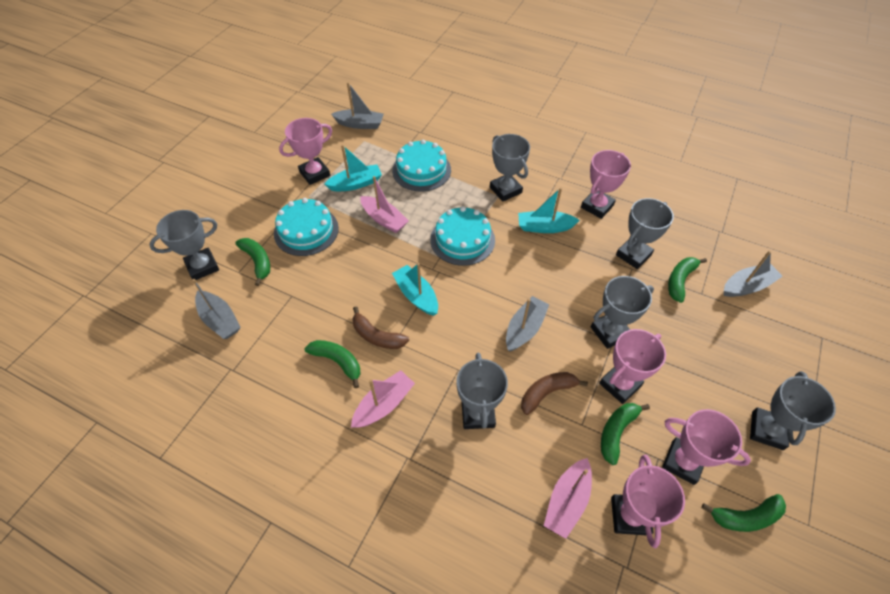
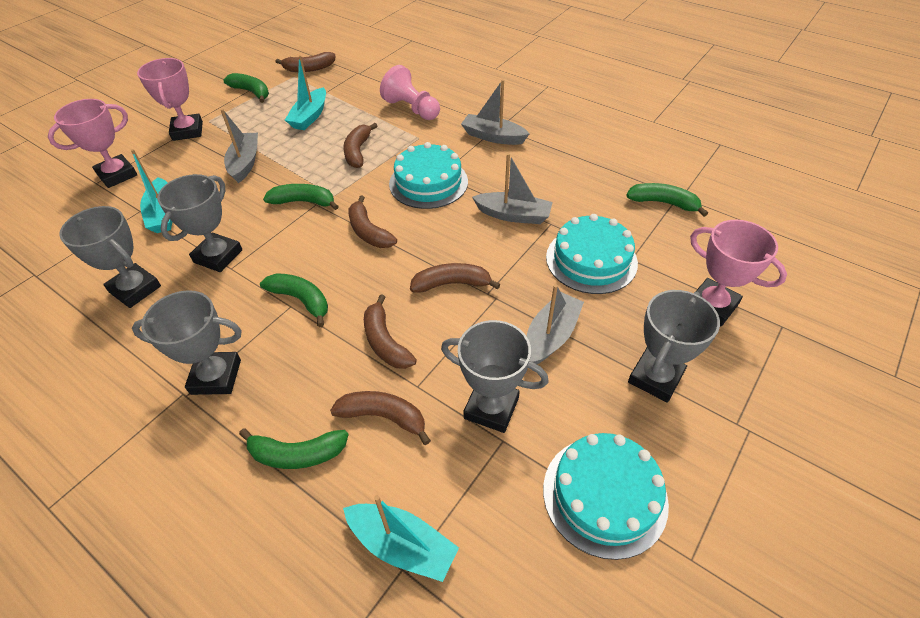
brown banana: [353,306,409,349] [521,372,588,415] = 2 -> [276,52,335,72] [330,391,431,445] [343,123,378,168] [348,195,397,248] [364,294,417,369] [410,263,500,293] = 6
grey trophy: [149,210,219,280] [456,352,508,429] [490,134,530,202] [591,276,654,349] [616,198,674,269] [750,371,836,450] = 6 -> [59,206,161,308] [132,290,242,395] [157,174,242,272] [441,320,549,433] [628,290,720,403] = 5
pink boat: [351,370,415,428] [360,176,409,233] [544,458,592,539] = 3 -> none = 0
pink pawn: none = 0 -> [380,65,440,120] = 1
pink trophy: [279,118,332,185] [581,150,631,219] [599,329,666,404] [611,455,685,548] [662,409,751,485] = 5 -> [48,99,137,188] [137,58,203,141] [690,220,787,326] = 3

